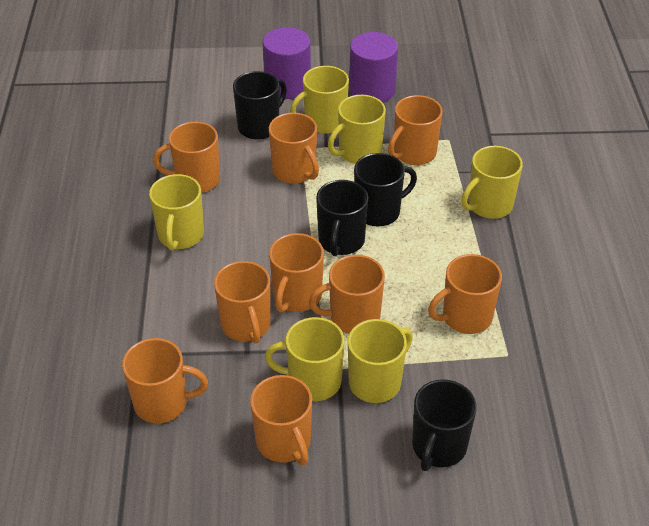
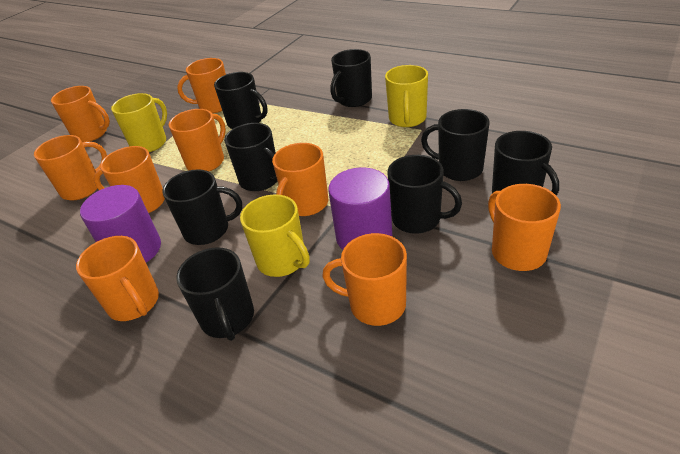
black mug: [233,71,287,140] [316,180,368,256] [354,153,417,226] [412,379,477,471] = 4 -> [162,169,242,245] [177,247,254,341] [214,72,268,129] [224,123,278,191] [330,49,372,107] [387,155,462,234] [421,109,490,181] [492,131,559,196] = 8
yellow mug: [149,174,204,251] [265,317,345,401] [290,66,349,134] [328,95,386,164] [348,319,413,403] [461,146,523,219] = 6 -> [111,93,167,152] [240,194,310,277] [385,65,428,127] = 3

